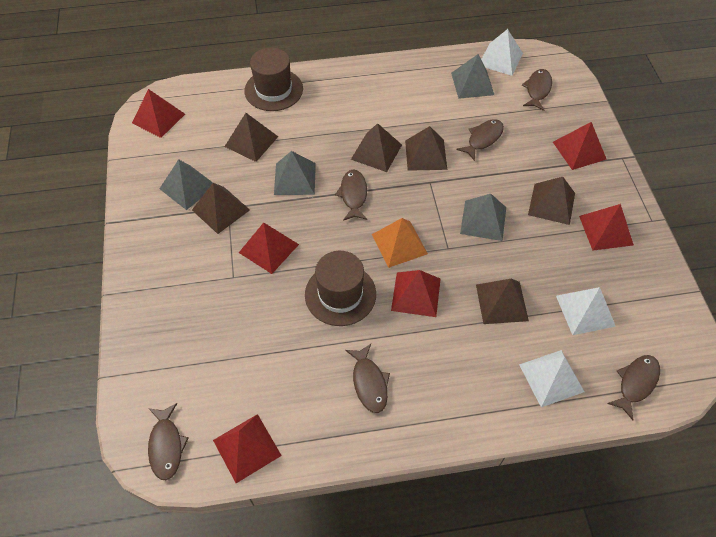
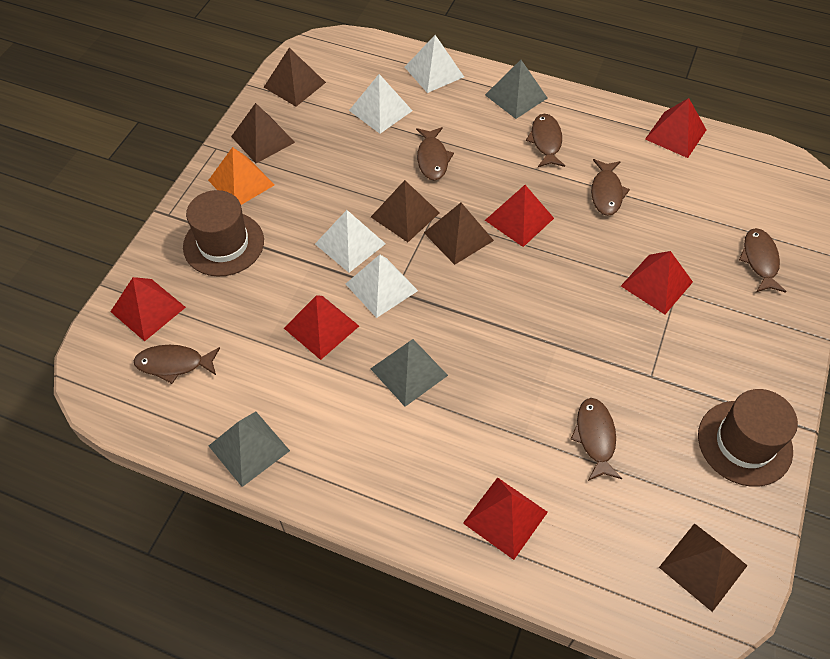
brown pyramid: [192,183,250,234] [224,113,278,162] [351,123,402,172] [405,126,447,171] [476,279,529,324] [528,177,575,225] = 6 -> [231,103,295,163] [264,48,326,107] [371,180,440,242] [424,203,494,265] [659,523,748,612] = 5
grey pyramid: [159,159,213,210] [274,151,316,195] [451,54,494,99] [460,194,506,241] = 4 -> [209,412,290,487] [370,339,448,407] [485,60,547,119] = 3
white pyramid: [481,29,523,76] [519,350,584,407] [556,287,616,335] = 3 -> [315,210,386,273] [346,255,418,318] [349,74,412,134] [405,35,464,93] = 4

